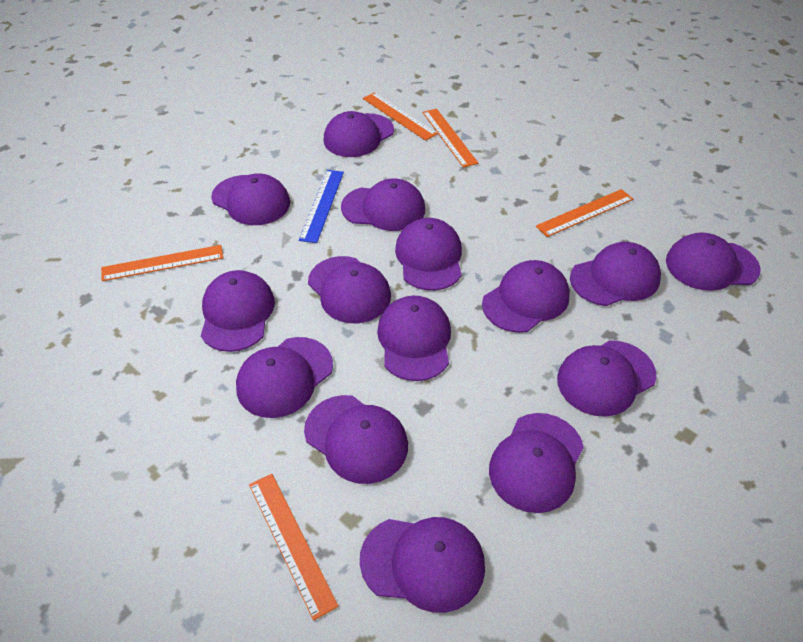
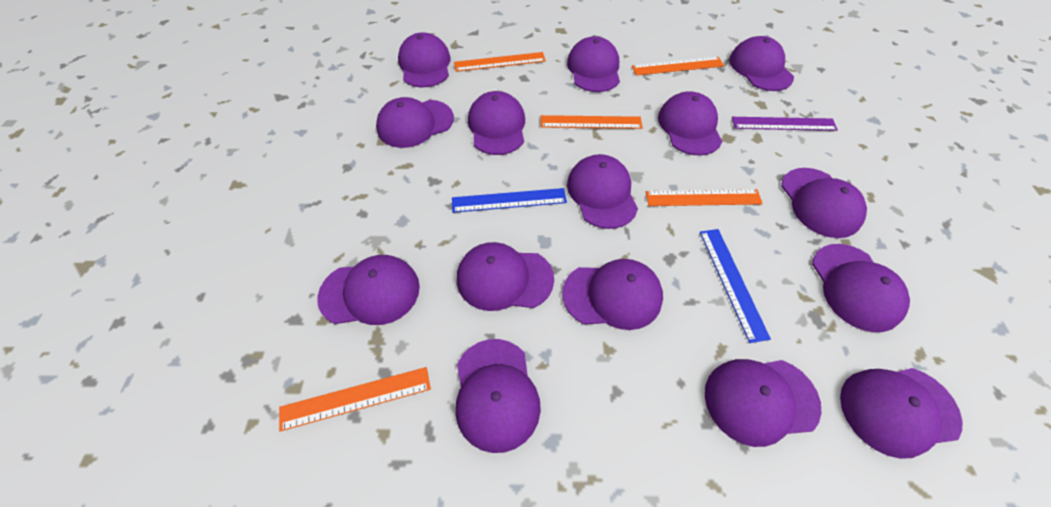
blue ruler: [299,170,344,243] = 1 -> [452,188,567,213] [700,229,771,343] = 2
purple ruler: none = 0 -> [732,117,838,131] = 1

